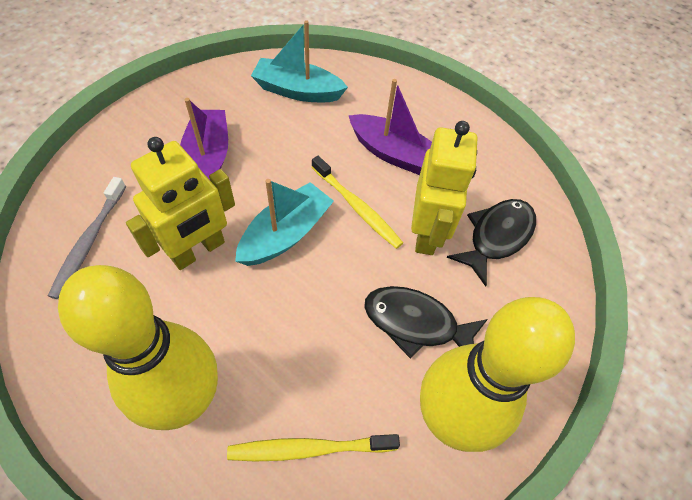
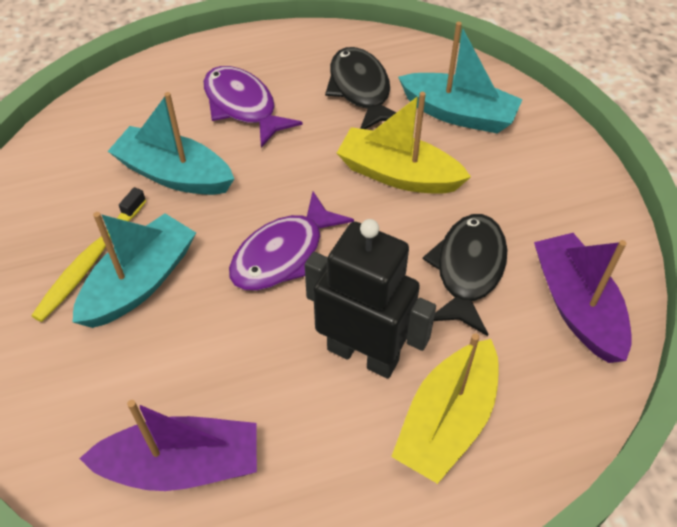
black robot: none = 0 -> [305,219,436,379] = 1
grey toothbrush: [48,177,126,299] = 1 -> none = 0
purple fish: none = 0 -> [203,66,303,148] [229,191,354,291] = 2
turquoise boat: [235,179,334,266] [251,20,348,102] = 2 -> [73,212,196,328] [108,92,234,195] [398,22,523,134] = 3
yellow boat: none = 0 -> [337,92,471,194] [391,334,499,484] = 2
yellow bowling pin: [58,265,218,430] [420,297,575,452] = 2 -> none = 0
yellow robot: [126,137,235,270] [411,121,477,255] = 2 -> none = 0
yellow toothbrush: [227,434,400,461] [312,156,403,249] = 2 -> [31,187,146,322] = 1

